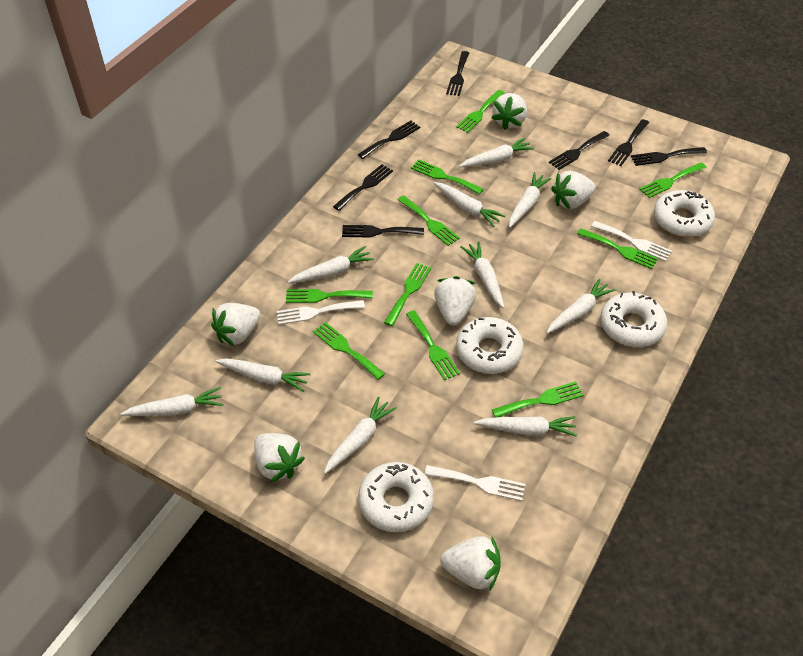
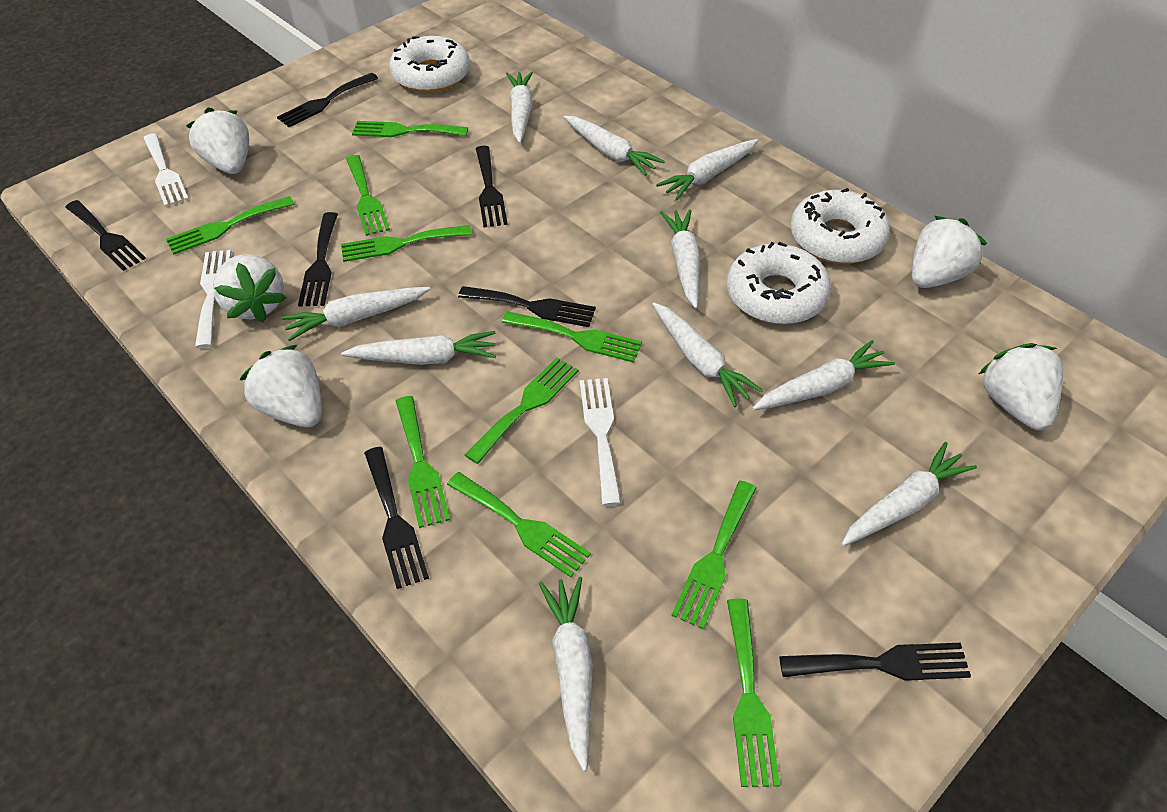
white donut: [358,462,434,532] [456,317,524,374] [600,291,667,347] [654,190,715,237] = 4 -> [390,36,470,93] [727,242,831,324] [791,188,890,264] = 3
white strawberry: [211,303,260,346] [254,433,305,483] [434,276,476,326] [440,536,501,590] [492,93,527,130] [551,171,595,209] = 6 -> [186,107,249,174] [213,254,286,322] [239,344,322,427] [912,216,987,288] [979,343,1063,430] = 5

